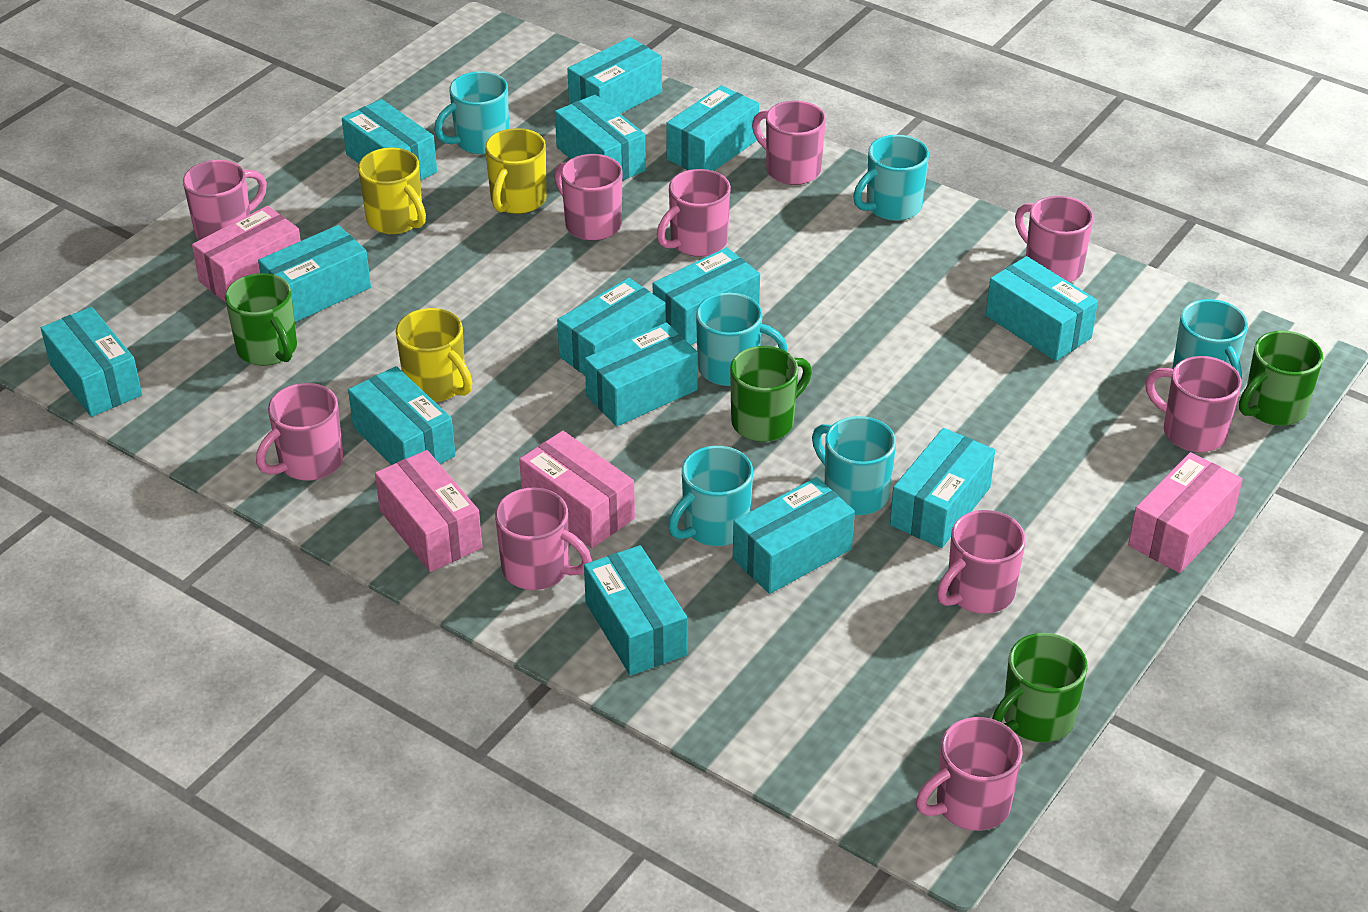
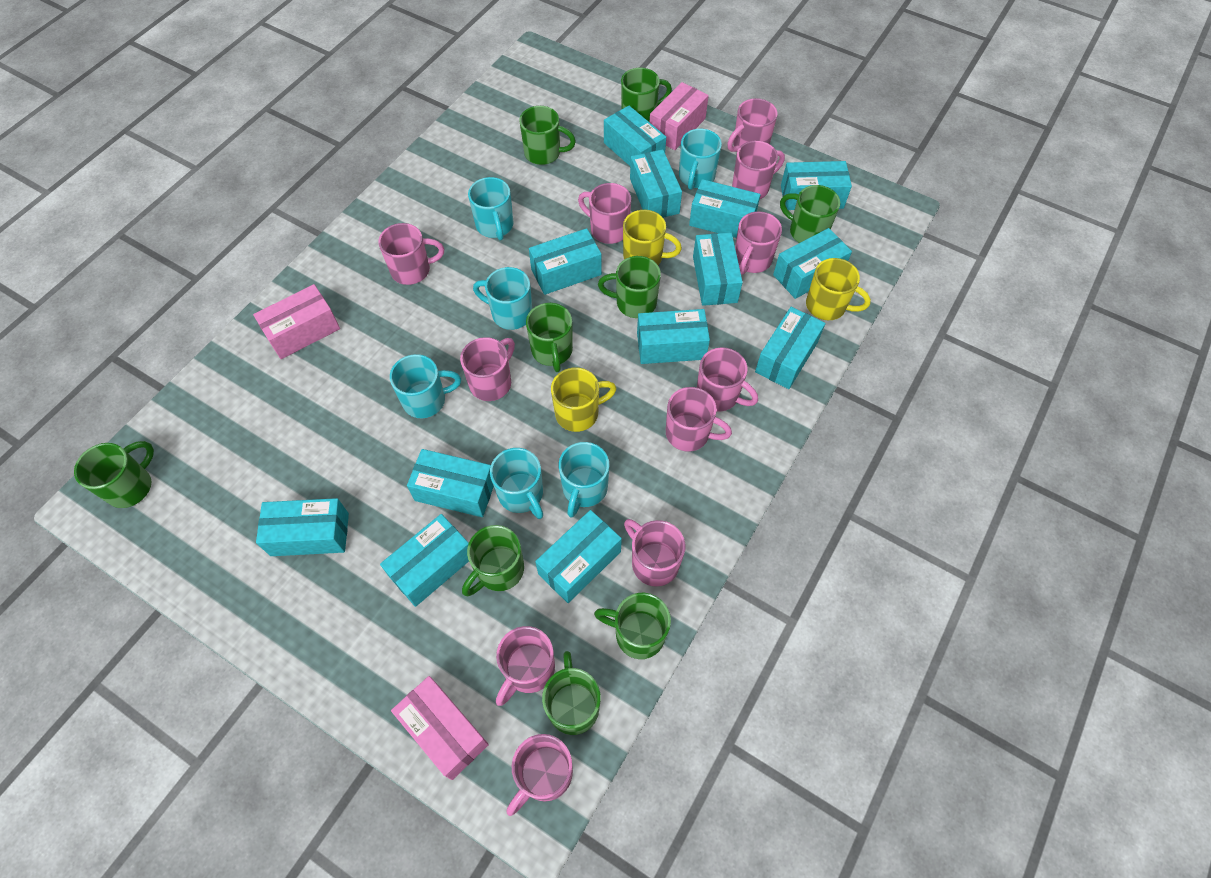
green mug: [225,273,297,366] [730,346,812,442] [992,633,1088,742] [1239,330,1323,426] = 4 -> [74,441,154,508] [462,525,524,596] [519,106,576,165] [526,303,573,372] [542,651,601,735] [594,593,671,659] [598,256,661,318] [621,68,672,122] [780,185,840,243] = 9
pink box: [192,206,301,302] [375,450,482,572] [519,431,635,548] [1128,452,1243,573] = 4 -> [253,284,340,359] [391,676,489,780] [650,82,709,150] = 3
pink mug: [183,160,267,240] [256,383,343,481] [495,487,592,590] [554,154,622,241] [657,169,731,257] [752,101,826,185] [916,717,1023,831] [937,510,1026,614] [1015,196,1093,283] [1145,356,1242,452] = 10 -> [378,223,444,285] [460,337,515,401] [496,626,555,706] [506,734,573,816] [578,183,631,244] [624,519,686,587] [666,387,732,451] [697,347,758,412] [727,98,777,152] [732,141,785,199] [735,211,782,275] = 11
turquoise box: [41,307,142,417] [258,225,371,322] [342,99,437,181] [348,366,455,465] [555,94,646,181] [557,278,666,375] [567,37,662,114] [584,545,687,676] [585,322,698,426] [653,247,760,345] [666,85,759,171] [733,477,855,594] [890,428,995,548] [986,256,1098,361] = 14 -> [256,498,349,556] [380,514,469,607] [407,449,494,517] [529,228,602,295] [535,510,622,603] [604,106,666,166] [630,149,682,218] [637,309,710,364] [689,179,761,238] [693,233,743,306] [755,307,825,389] [773,228,852,299] [781,161,852,210] = 13

